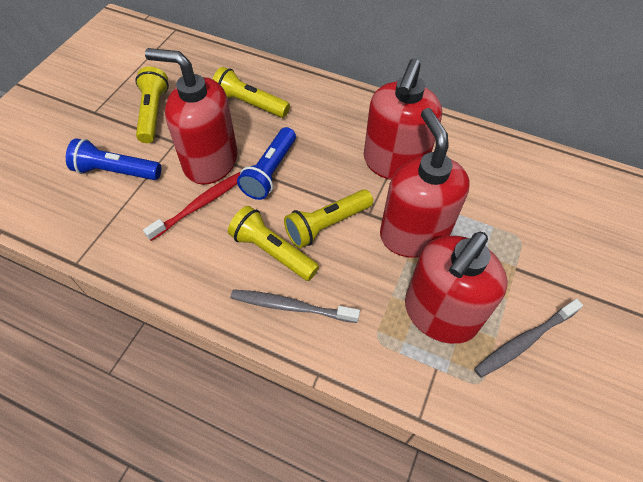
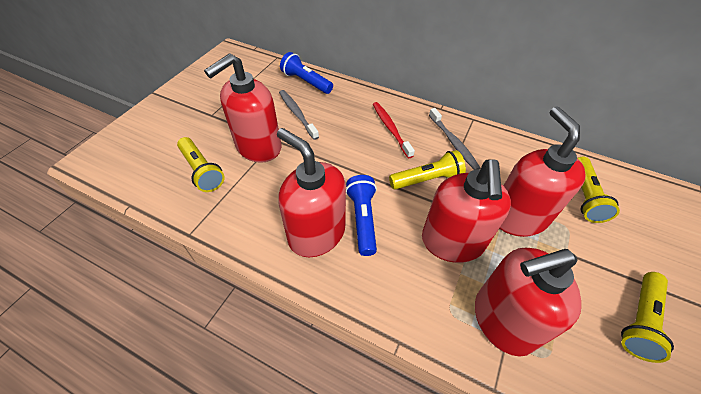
red soap dispenser: [145,48,237,185] [364,59,442,180] [380,108,470,258] [405,232,508,344] = 4 -> [204,53,281,163] [277,128,346,257] [422,159,511,263] [475,248,581,357] [499,106,586,237] = 5

